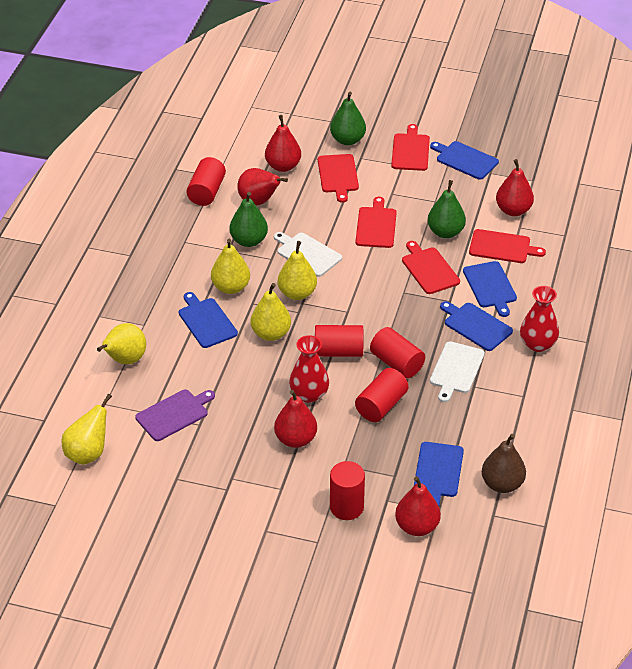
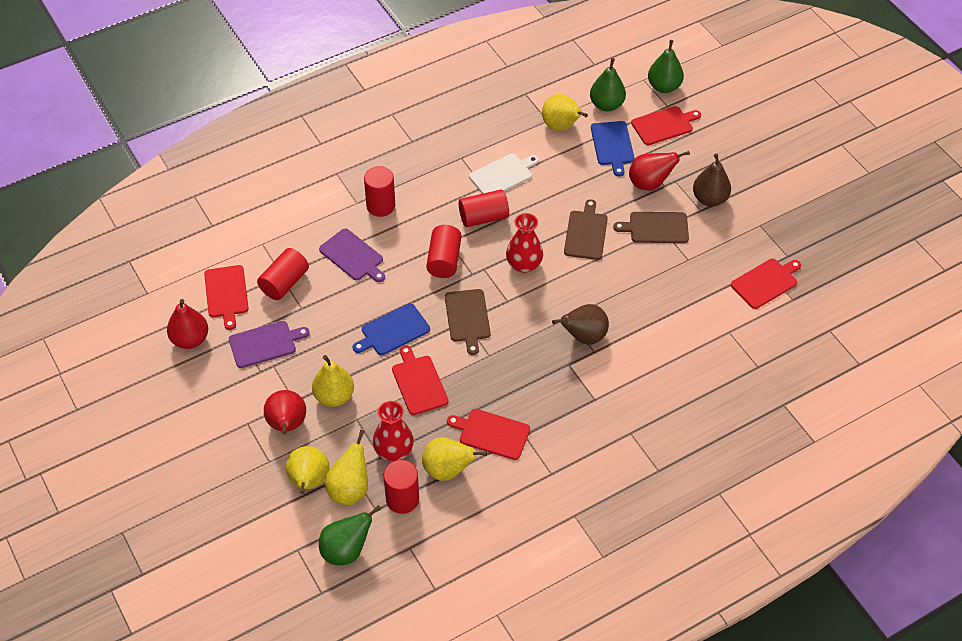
blue cutting board: [179,292,238,348] [414,442,464,506] [430,141,499,180] [440,301,513,351] [463,261,517,317] = 5 -> [353,303,430,355] [591,121,634,177] = 2
brown cutting board: none = 0 -> [445,289,491,355] [564,199,608,260] [613,212,689,243] = 3
brown pear: [482,434,526,493] = 1 -> [552,304,609,345] [693,153,731,207] = 2
purple cutting board: [135,390,215,441] = 1 -> [229,321,310,368] [319,228,385,282] = 2
red pear: [237,168,288,205] [265,115,301,172] [274,390,317,448] [395,476,441,536] [496,159,534,216] = 5 -> [167,299,208,349] [264,390,306,434] [629,151,690,191] = 3
white cutting board: [274,232,342,277] [430,341,485,402] = 2 -> [469,154,539,194] = 1

